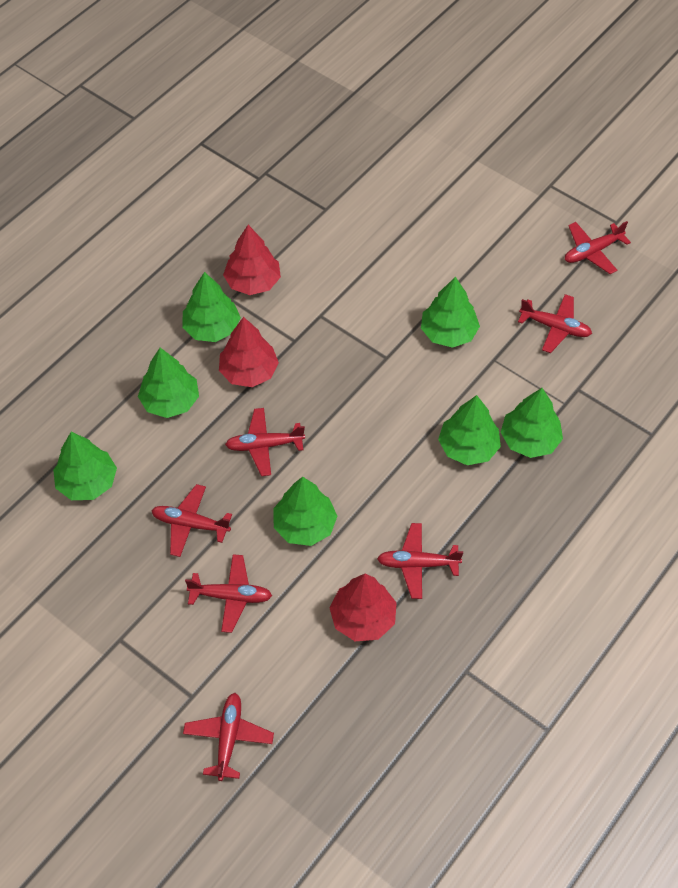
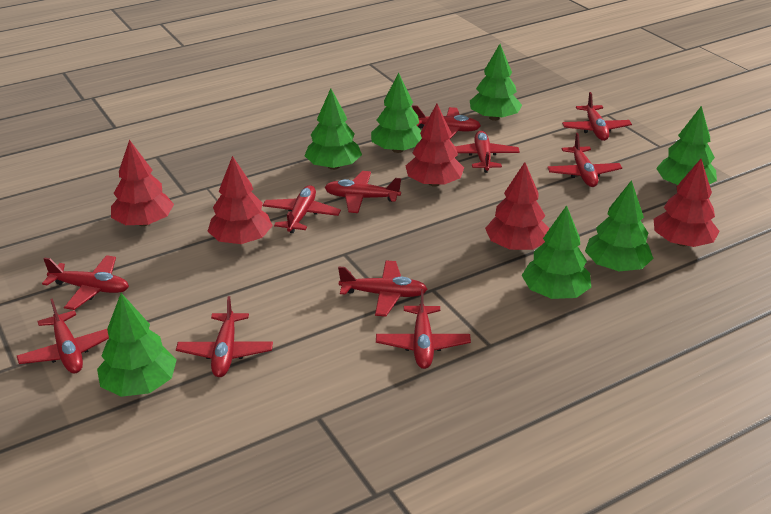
red plane: [151,484,232,557] [183,693,274,781] [185,554,272,633] [225,408,305,476] [377,523,463,599] [518,294,592,353] [565,221,631,274] = 7 -> [17,298,109,374] [42,255,129,310] [176,296,273,377] [262,185,341,233] [324,171,401,213] [338,261,428,316] [376,289,471,369] [412,105,481,139] [455,131,520,173] [547,133,622,187] [562,92,632,141] = 11
red tree: [219,317,279,387] [223,225,281,295] [329,574,397,641] = 3 -> [111,140,174,226] [207,156,273,244] [406,104,464,187] [485,162,550,250] [654,159,720,247] = 5

